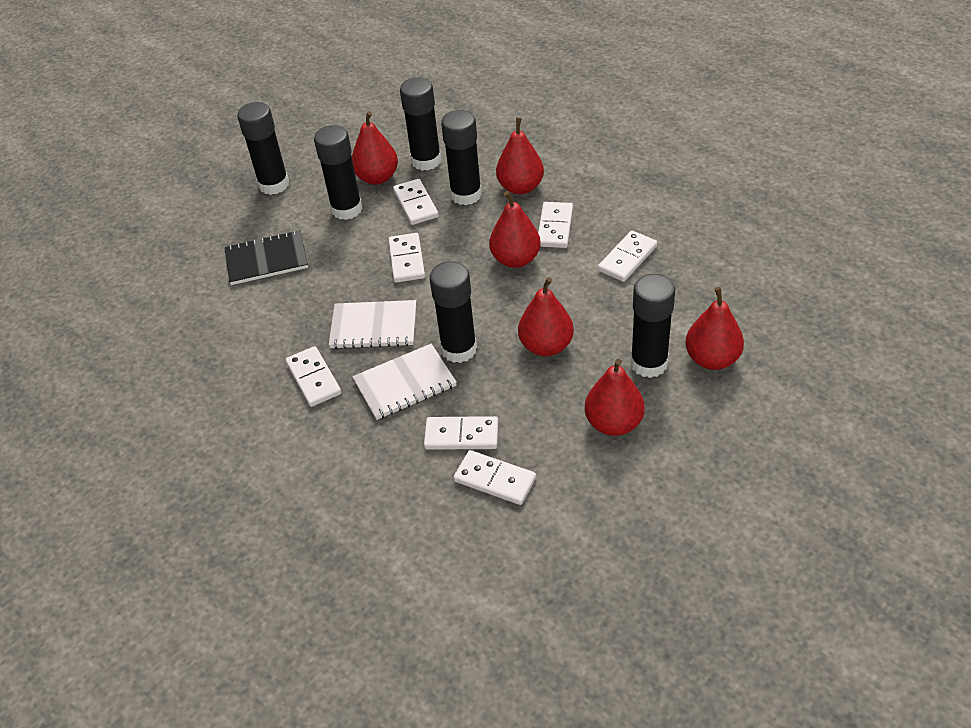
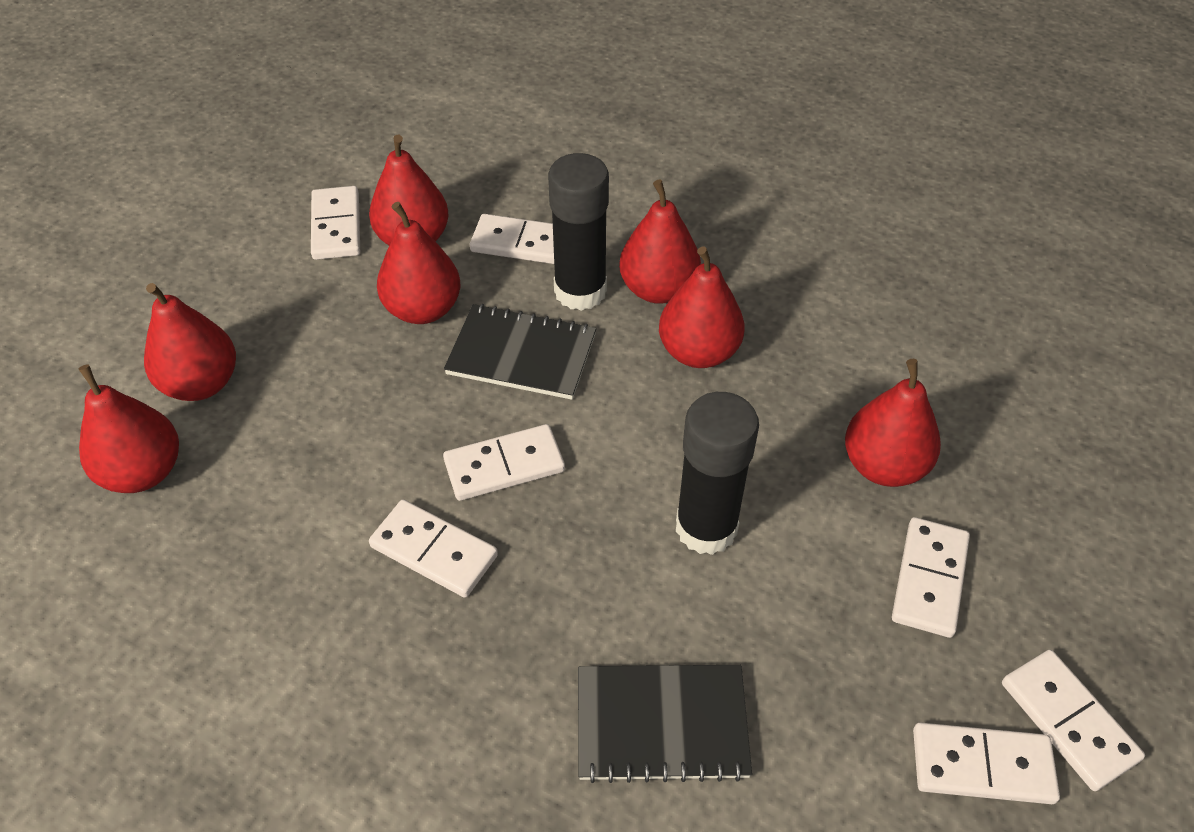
black glue stick: [237,102,289,195] [314,125,363,220] [400,77,441,171] [430,261,477,363] [441,110,482,205] [630,274,675,378] = 6 -> [548,153,609,311] [676,392,759,555] = 2
black notebook: [224,230,308,285] = 1 -> [444,304,596,400] [578,665,752,783] = 2
red pear: [352,111,398,185] [489,191,541,268] [496,117,544,195] [518,277,574,356] [585,359,645,436] [685,287,744,370] = 6 -> [79,364,179,493] [144,283,236,401] [369,135,449,245] [377,202,460,324] [619,180,701,304] [659,246,745,368] [845,359,941,487] = 7
white notebook: [329,300,416,349] [352,344,457,420] = 2 -> none = 0

